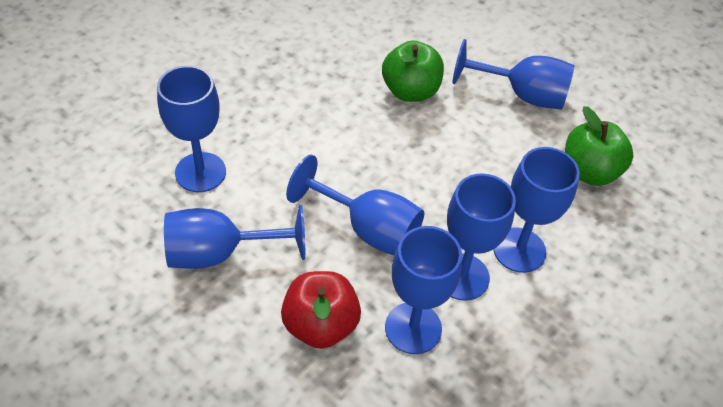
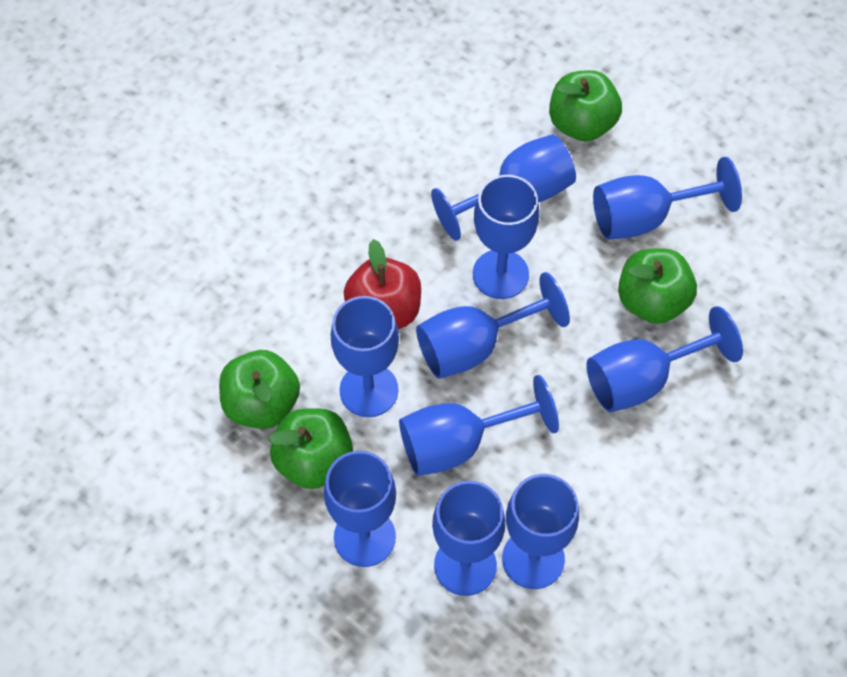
blue goblet: [157,66,226,192] [164,205,305,269] [286,155,424,255] [385,226,462,354] [447,173,516,301] [453,39,575,109] [493,147,580,273] = 7 -> [324,451,396,567] [331,296,399,417] [399,375,559,476] [416,272,570,379] [431,135,576,241] [432,481,505,596] [473,175,539,299] [502,474,579,589] [586,306,743,412] [593,157,742,240] = 10
green apple: [382,40,444,102] [565,106,634,186] = 2 -> [219,350,300,429] [269,408,353,489] [549,70,622,141] [618,248,697,324] = 4

